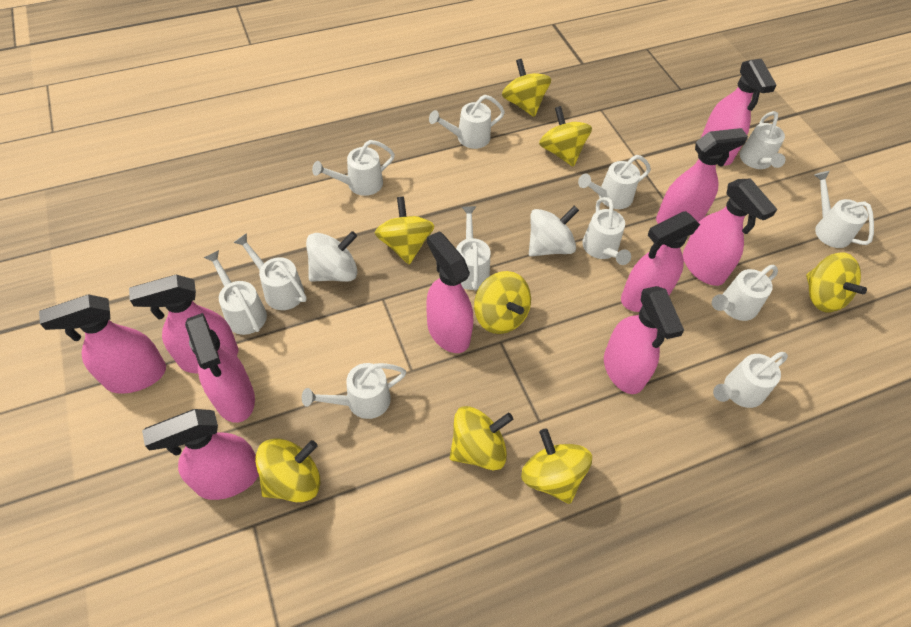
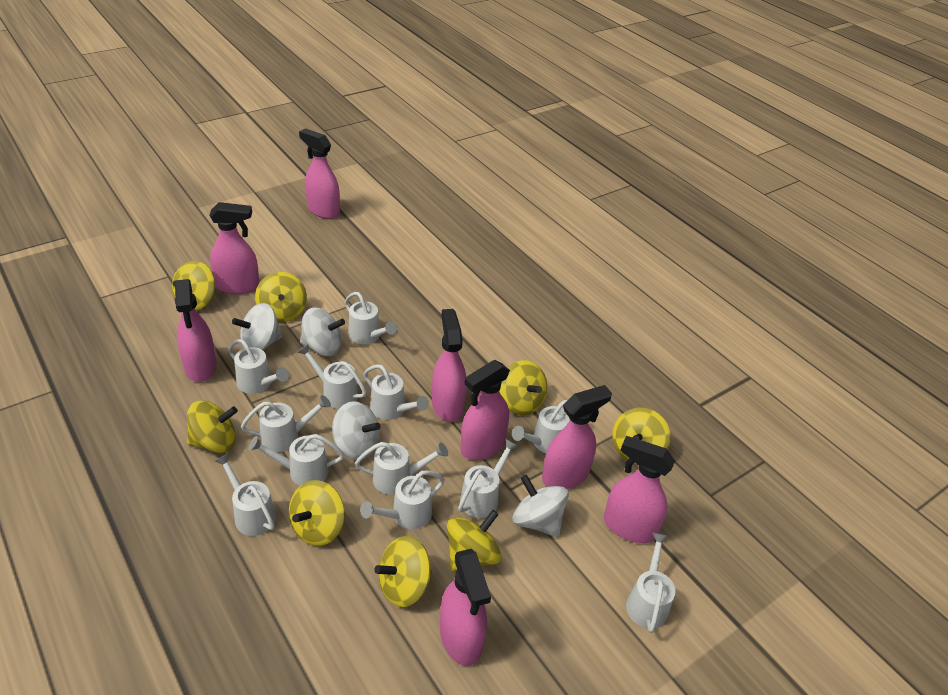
pink spray bottle: [39,294,166,394] [129,275,238,373] [142,409,259,500] [185,313,255,423] [426,231,473,353] [604,286,684,394] [621,211,700,312] [656,128,748,224] [683,179,777,286] [701,59,777,165] = 10 -> [175,279,217,382] [209,202,260,294] [299,128,340,219] [432,309,467,422] [440,549,491,666] [460,360,510,460] [542,385,612,489] [604,436,675,543] = 8
white spinning top: [306,231,357,282] [529,205,579,257] = 2 -> [232,303,283,350] [300,308,345,356] [332,401,381,460] [513,475,569,537] = 4

